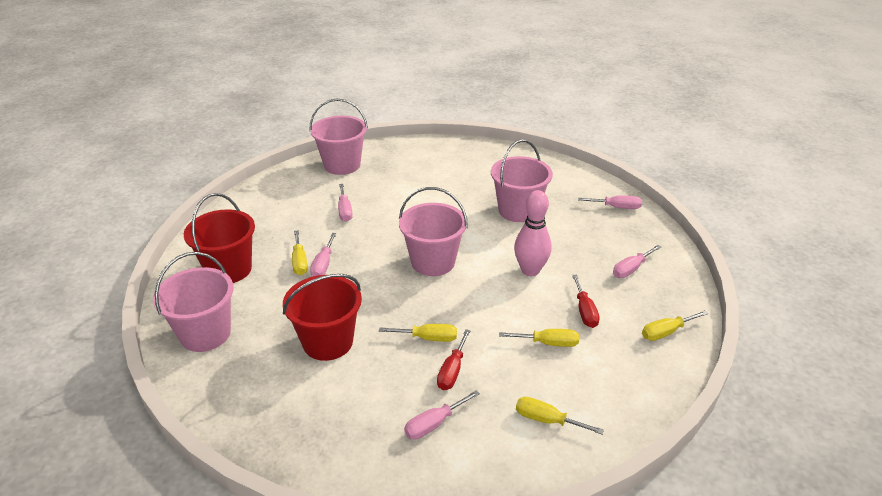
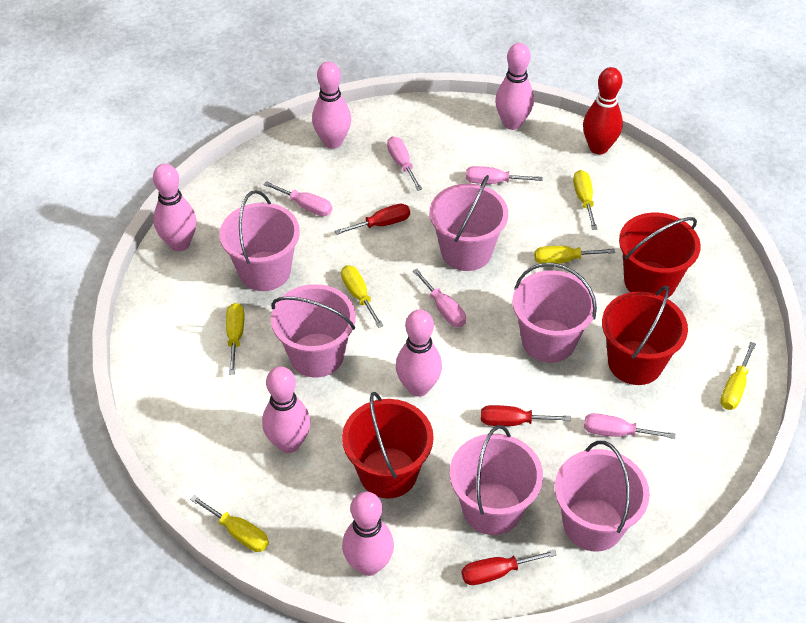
pink bowling pin: [514,190,552,276] = 1 -> [153,164,197,251] [262,366,310,453] [312,61,351,149] [342,491,394,576] [396,309,442,397] [495,43,534,130] = 6
pink bucket: [153,252,234,352] [310,99,368,175] [399,187,468,276] [491,140,553,222] = 4 -> [220,190,300,291] [271,284,356,378] [429,175,508,271] [450,425,543,535] [512,263,597,363] [555,441,650,552] = 6
red bowling pin: none = 0 -> [583,67,623,154] = 1
red bucket: [184,193,255,283] [283,274,362,361] = 2 -> [342,392,434,498] [602,286,688,385] [619,213,701,298] = 3
red screwdriver: [437,329,471,390] [572,275,600,328] = 2 -> [335,204,410,235] [462,549,557,585] [481,405,571,426] = 3
yellow screwdriver: [292,230,308,275] [379,324,457,342] [499,329,579,347] [516,397,604,435] [642,310,708,341] = 5 -> [190,495,269,552] [226,303,244,374] [341,265,383,328] [534,246,615,264] [573,170,597,230] [720,342,756,410] = 6

